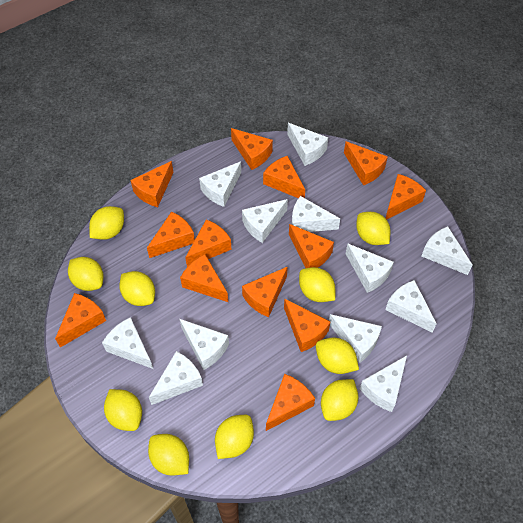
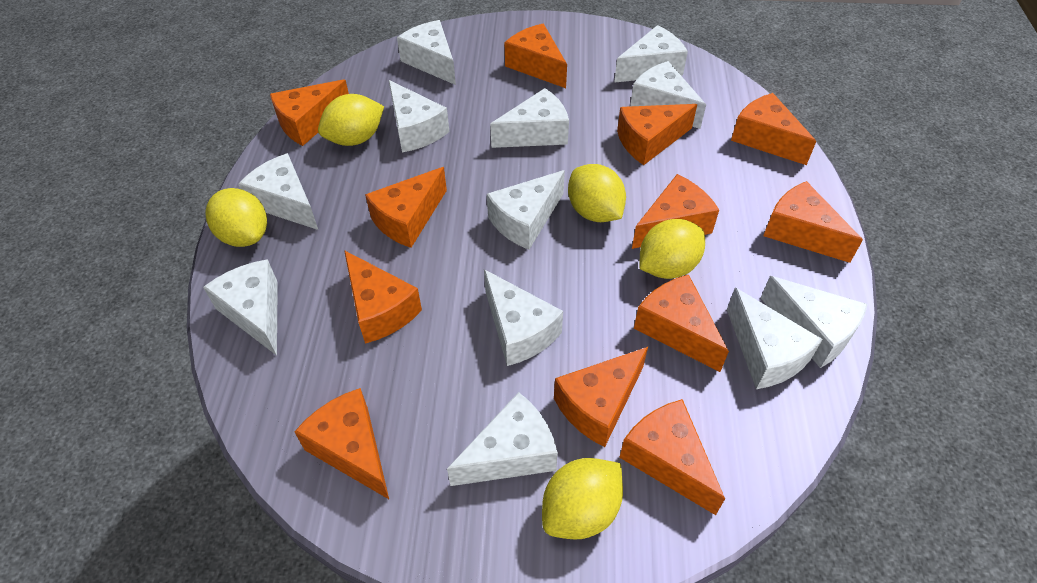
orange cheese: [55,293,106,348] [130,161,174,207] [147,211,195,258] [180,254,228,302] [185,219,232,267] [231,128,273,170] [242,267,288,317] [263,156,305,198] [266,374,315,431] [284,298,330,352] [289,224,334,268] [344,141,388,185] [386,174,426,220] = 13 -> [270,79,349,146] [294,388,389,499] [344,250,422,344] [365,167,447,248] [505,24,567,88] [554,347,648,447] [617,104,697,165] [619,399,725,515] [632,174,719,249] [634,275,729,372] [731,93,816,165] [763,181,863,263] = 12
yellow lemon: [68,257,104,291] [89,206,124,240] [104,389,142,431] [119,271,155,306] [148,434,189,476] [215,415,254,459] [299,267,335,302] [316,337,359,374] [321,379,359,421] [356,212,391,245] = 10 -> [205,188,267,247] [318,94,384,146] [542,458,623,540] [568,164,626,222] [639,219,705,279] = 5

